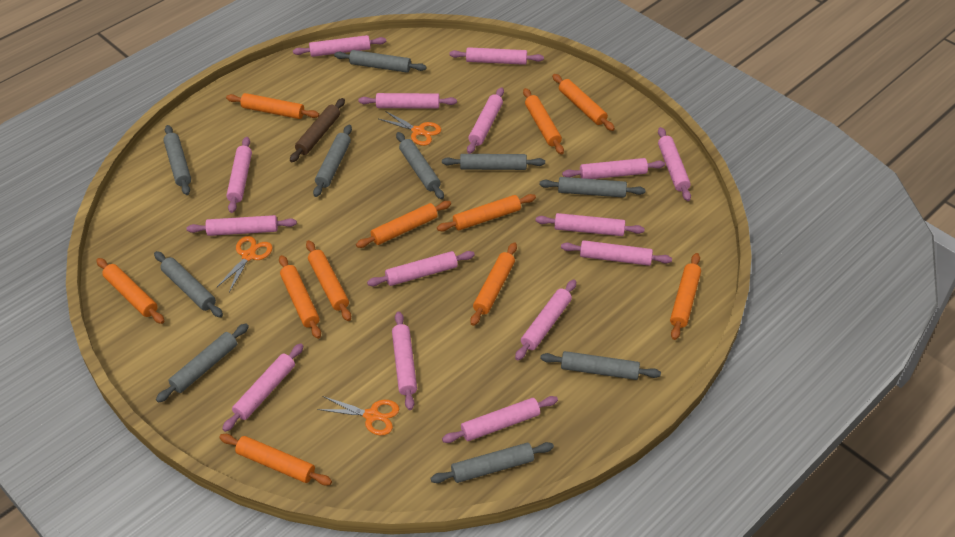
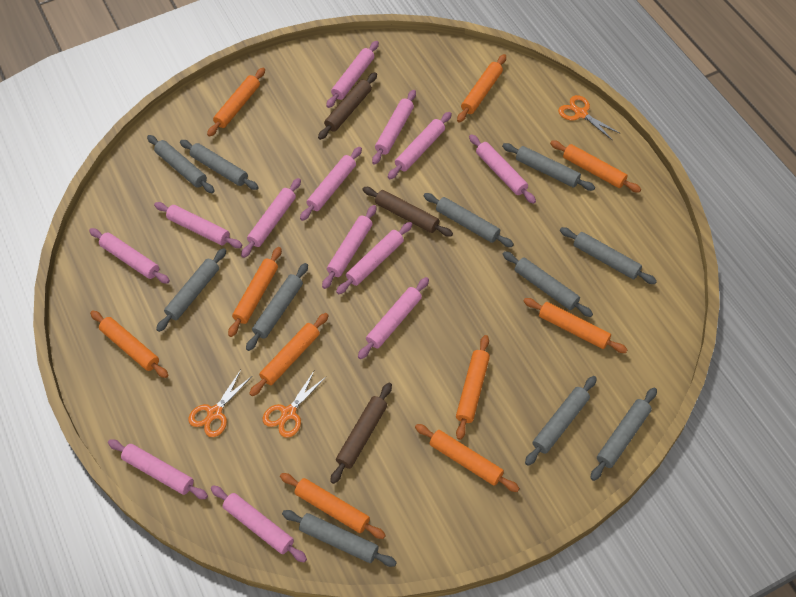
brown rolling pin: [290,98,345,162] = 1 -> [318,72,377,140] [330,383,392,484] [362,187,453,237] = 3
grey rolling pin: [154,251,223,317] [156,324,249,403] [163,125,191,195] [313,125,352,197] [334,50,427,73] [396,132,444,199] [431,442,554,483] [442,154,545,170] [540,177,646,198] [540,351,661,380] = 10 -> [147,135,215,193] [156,248,226,332] [180,140,259,190] [246,263,308,351] [282,510,397,567] [424,193,514,247] [502,143,595,191] [503,251,593,317] [525,376,597,466] [560,227,657,284] [590,388,657,481] = 11
orange rolling pin: [96,258,164,324] [219,434,332,486] [226,93,319,119] [279,255,321,339] [306,240,351,321] [356,201,451,248] [437,194,536,232] [470,242,517,326] [523,88,564,154] [552,74,615,131] [670,253,701,340] = 11 -> [90,310,168,378] [207,68,265,137] [228,247,282,337] [249,313,329,396] [280,473,386,539] [415,424,520,492] [456,335,490,440] [457,54,506,123] [524,298,628,353] [550,140,641,192] = 10
pink rolling pin: [187,215,297,236] [222,343,304,432] [226,137,252,213] [293,35,386,57] [358,93,457,109] [367,251,475,286] [392,311,417,410] [442,396,558,443] [449,47,544,65] [467,87,504,154] [515,280,576,360] [536,213,645,236] [561,240,672,266] [562,158,665,179] [658,127,691,201] = 15 -> [89,228,170,284] [108,440,208,499] [154,202,242,248] [211,485,307,562] [241,178,301,258] [300,147,362,221] [322,205,376,289] [326,41,379,108] [336,222,413,294] [358,277,429,359] [372,90,416,165] [388,112,452,179] [469,134,536,204] = 13

